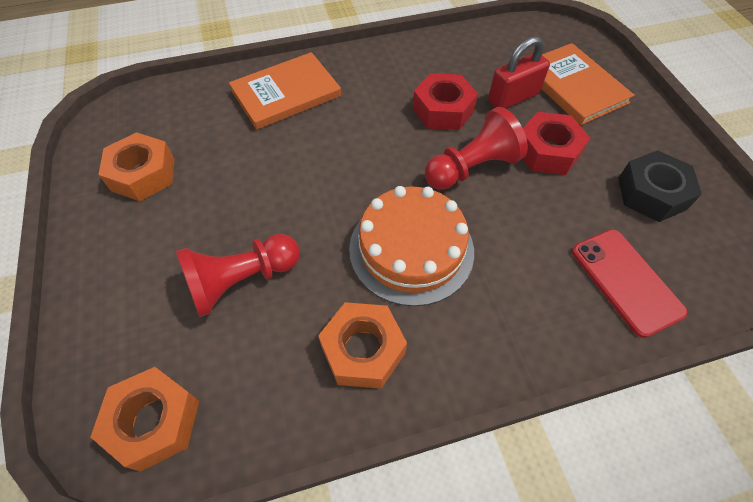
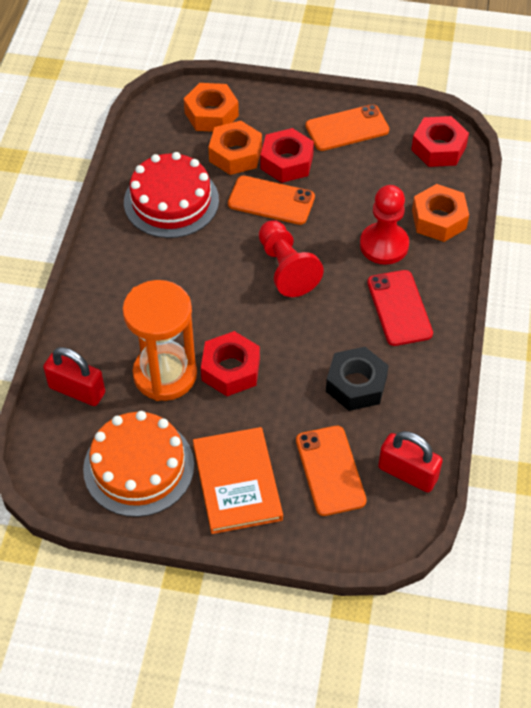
orange book: [229,52,341,130] [542,43,635,125] = 2 -> [193,427,283,534] = 1
orange hourglass: none = 0 -> [122,280,197,401] = 1
orange phone: none = 0 -> [228,176,315,225] [296,426,367,516] [305,104,389,151] = 3
red cake: none = 0 -> [124,152,219,238] = 1
red nut: [413,73,478,130] [523,112,590,175] = 2 -> [201,331,260,396] [260,128,314,183] [411,116,469,167] = 3
red padlock: [488,36,550,108] = 1 -> [43,347,105,406] [378,431,443,492] = 2

